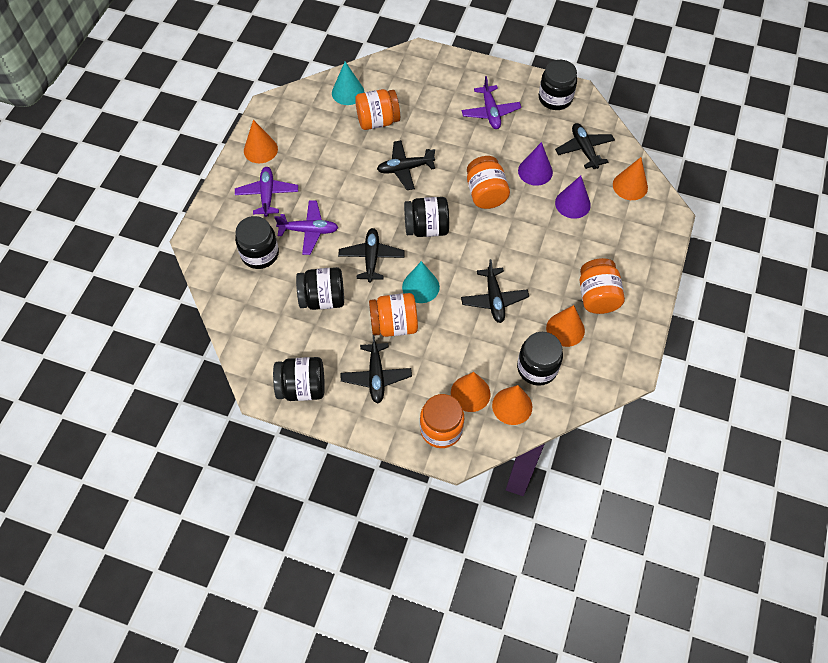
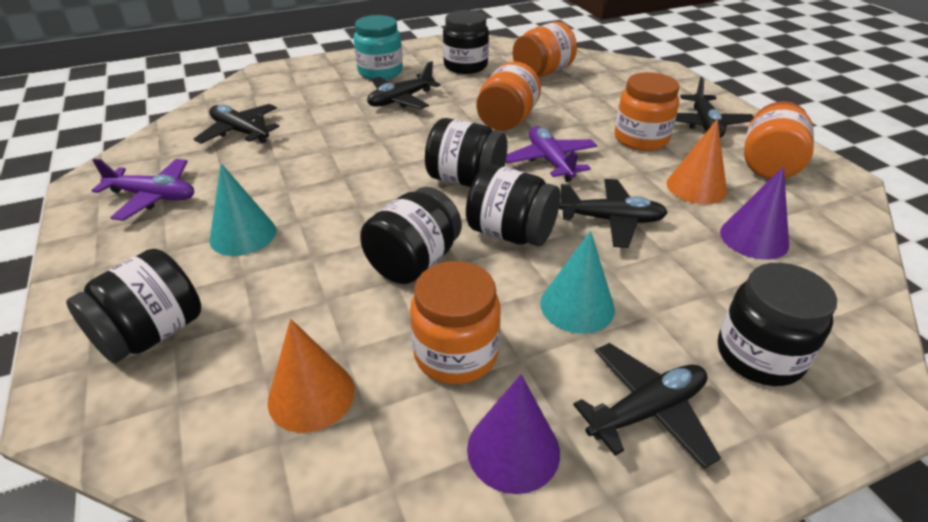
orange cone: [244,120,278,163] [451,372,491,412] [492,385,532,425] [546,305,585,347] [613,157,648,200] = 5 -> [268,319,355,433] [667,119,727,204] = 2
purple plane: [235,167,298,217] [274,200,338,255] [461,76,521,129] = 3 -> [92,158,194,221] [506,126,597,182] = 2
turquoise jar: none = 0 -> [354,15,403,80] = 1

